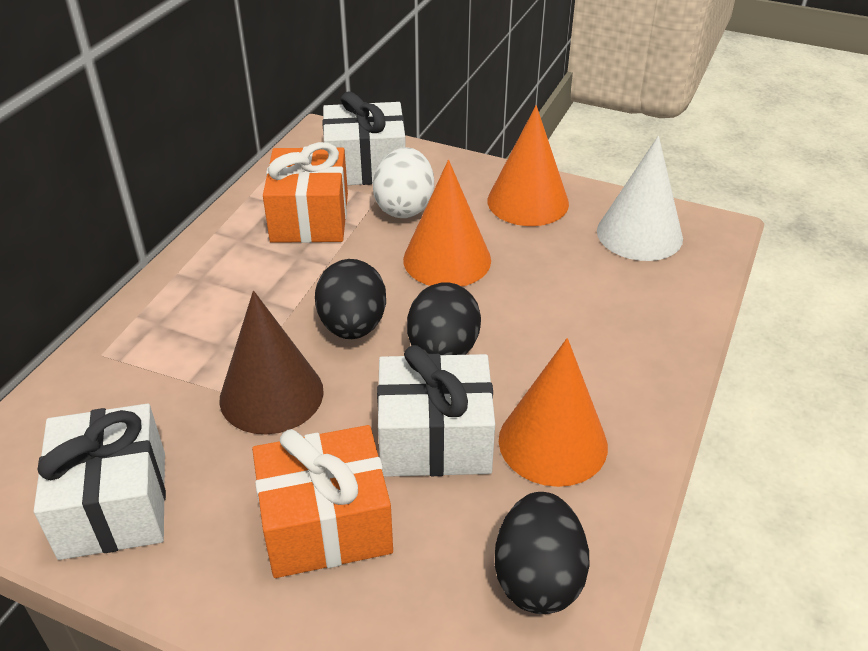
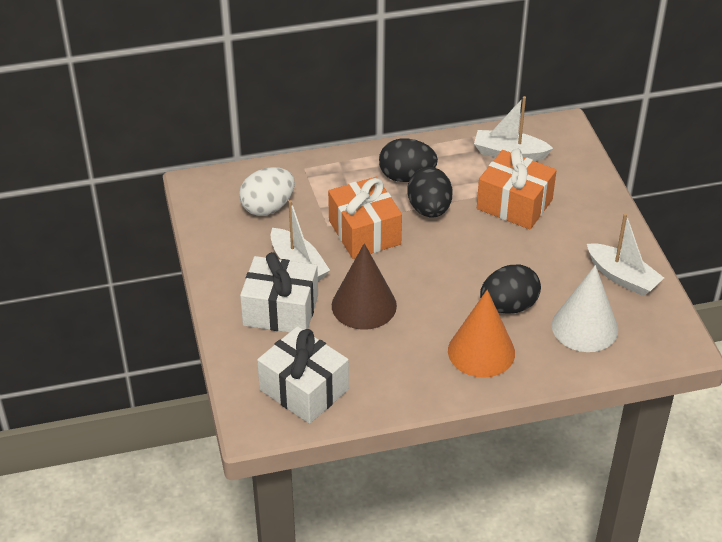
orange cone: [403,160,491,287] [488,105,569,226] [499,338,608,487] = 3 -> [448,290,515,378] = 1
white boat: none = 0 -> [270,200,330,281] [474,96,553,161] [587,213,664,296] = 3
white gift: [34,404,166,560] [322,91,406,185] [377,345,495,477] = 3 -> [240,252,318,332] [257,326,349,424] = 2

